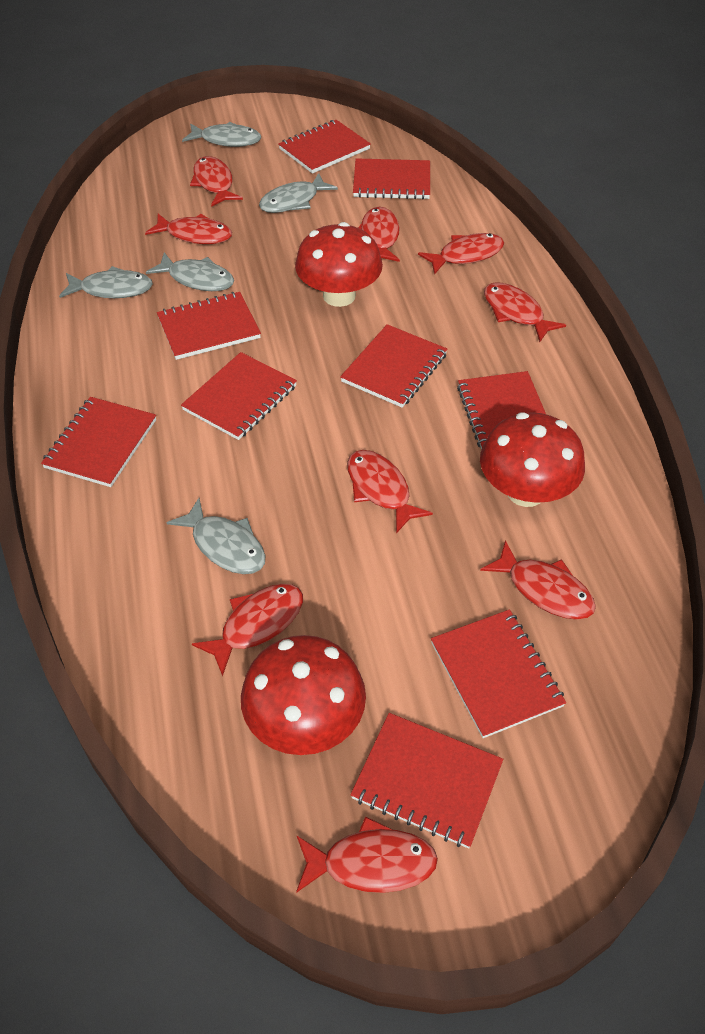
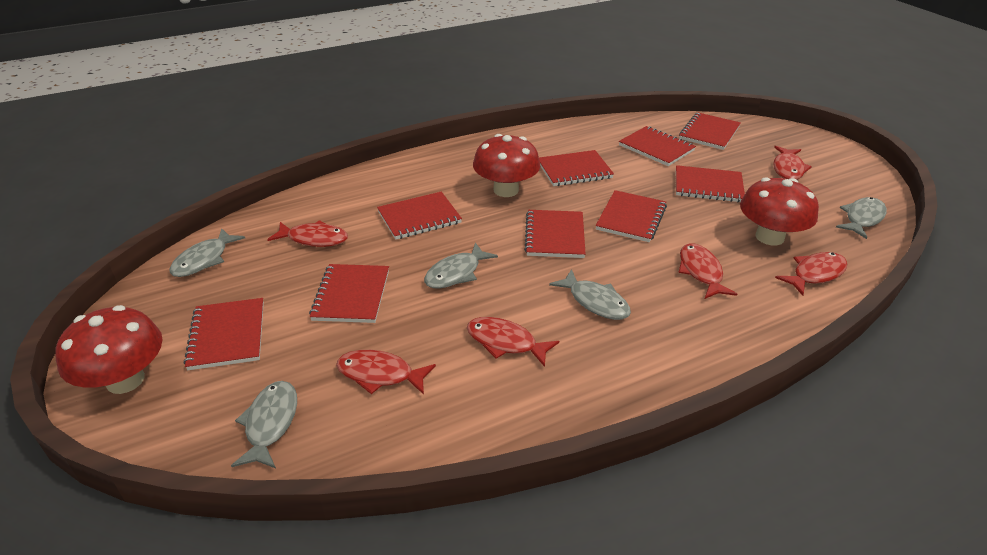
red fish: [145,214,232,244] [190,156,243,207] [192,584,303,676] [296,816,438,893] [347,450,433,533] [358,207,400,262] [418,233,504,275] [480,540,596,620] [484,282,566,342] = 9 -> [267,220,348,247] [336,350,436,394] [467,317,559,367] [678,243,737,299] [773,146,812,180] [775,252,847,296] = 6

